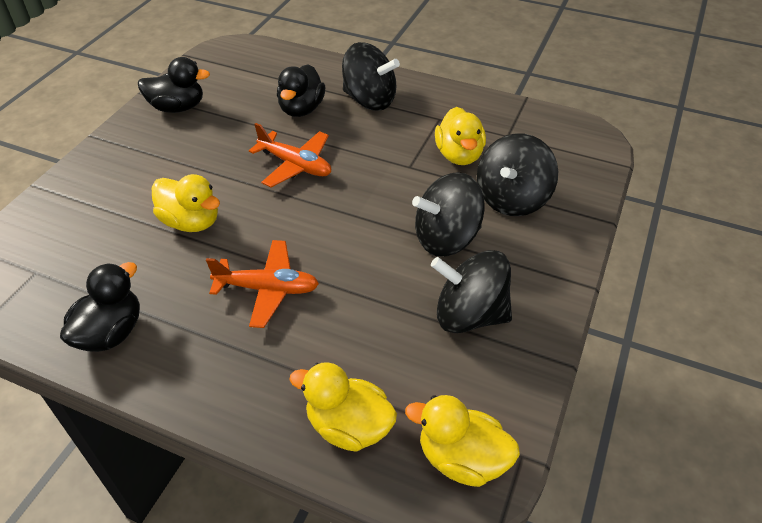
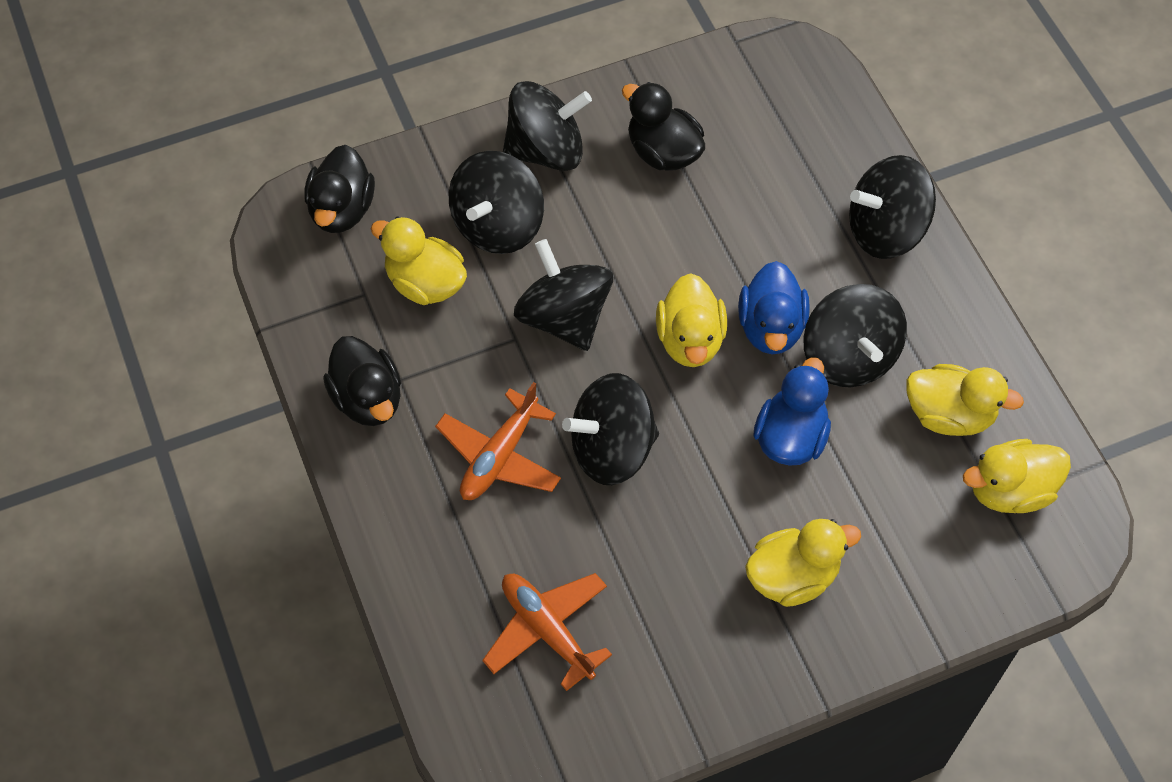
black spinning top: [342,42,400,111] [412,172,485,257] [431,250,512,333] [477,134,558,216] = 4 -> [449,151,544,254] [503,81,592,171] [514,239,613,351] [562,373,659,485] [804,284,907,387] [849,155,936,259] = 6
blue duck: none = 0 -> [738,261,810,354] [753,358,831,466] = 2
yellow duck: [152,174,220,232] [289,362,397,452] [405,395,520,487] [435,107,486,165] = 4 -> [370,216,467,305] [656,273,727,367] [745,519,861,607] [906,364,1024,436] [963,439,1071,513] = 5

